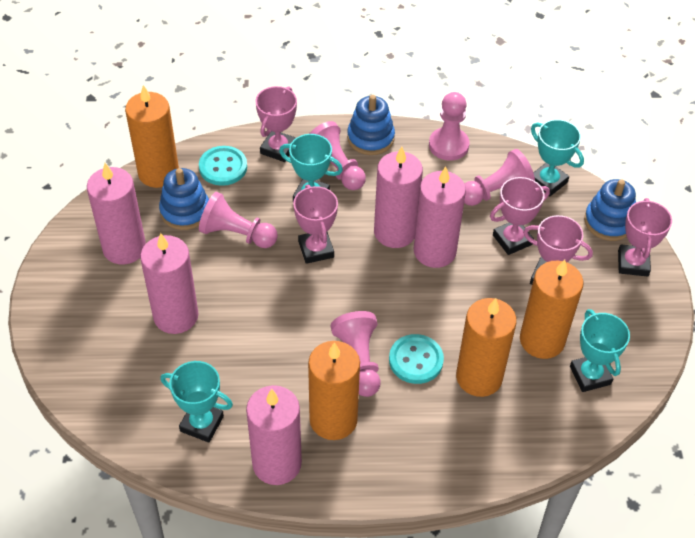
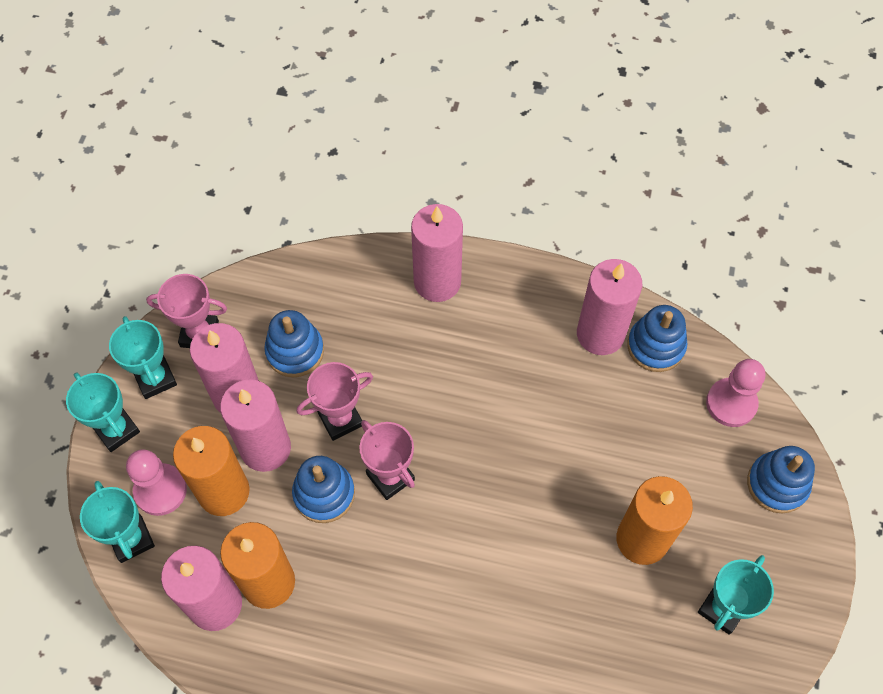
blue stacking toy: [159,168,209,230] [347,95,395,155] [584,179,636,241] = 3 -> [264,310,324,377] [292,456,355,523] [627,305,688,372] [747,446,815,514] = 4
orange candle: [125,85,179,188] [308,341,360,440] [456,298,517,397] [520,259,584,359] = 4 -> [173,426,250,516] [220,522,295,609] [617,476,693,565] = 3
pink pawn: [199,192,278,248] [309,121,366,190] [331,311,381,397] [429,92,470,161] [464,149,535,206] = 5 -> [126,449,187,516] [706,359,765,427] = 2
pink trophy: [255,86,297,162] [293,185,338,264] [490,177,550,255] [523,215,593,285] [618,198,672,277] = 5 -> [146,274,227,348] [297,362,373,441] [360,420,415,500] = 3
turquoise button: [199,146,247,186] [389,334,444,384] = 2 -> none = 0

